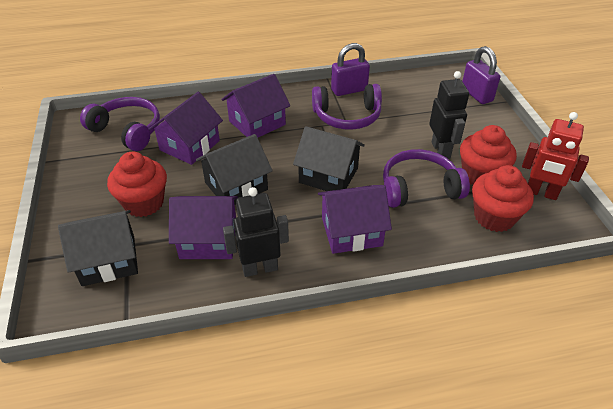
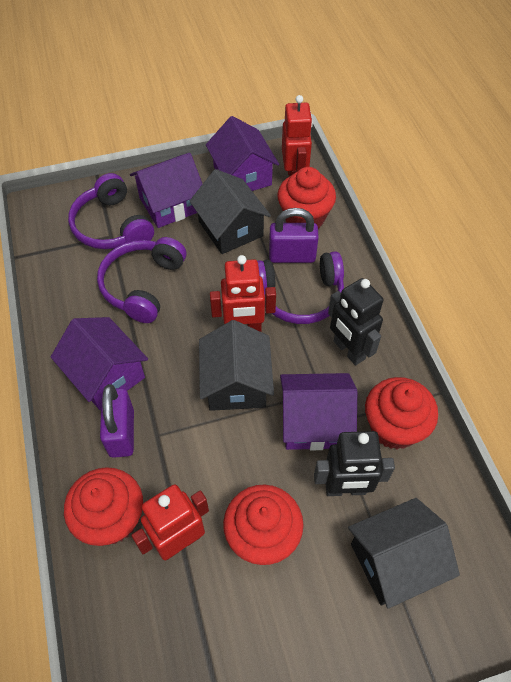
red cupcake: [107,152,167,217] [460,125,517,185] [472,165,534,232] = 3 -> [64,467,143,546] [223,485,304,565] [277,167,336,229] [365,377,438,449] = 4
red robot: [522,112,589,200] = 1 -> [131,484,209,560] [210,255,276,332] [282,95,313,176] = 3

